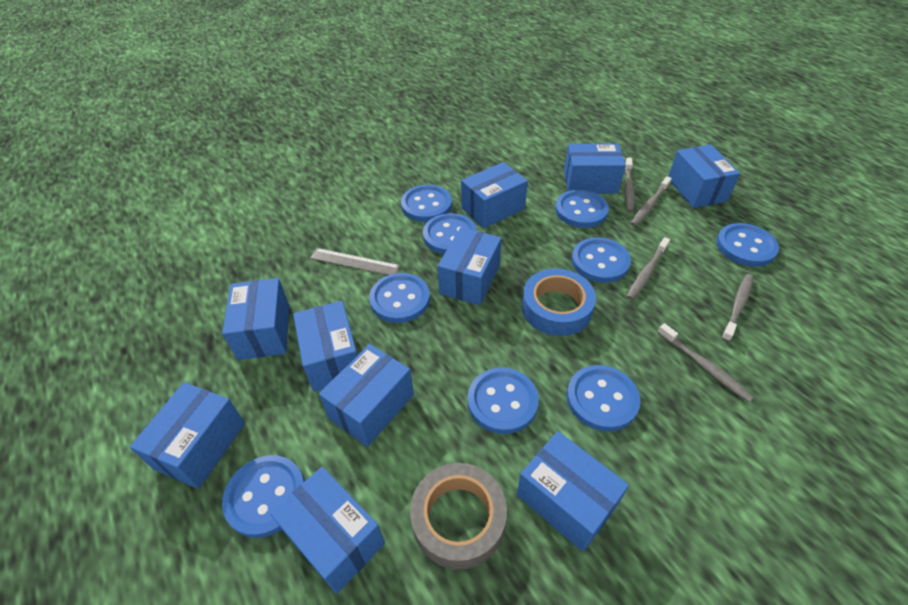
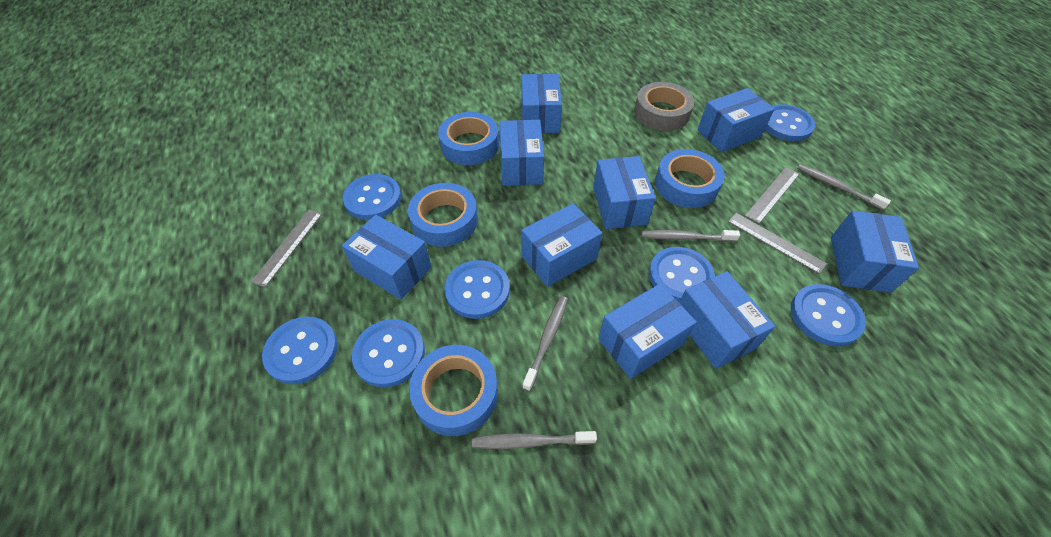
blue box: [130,382,245,489] [222,278,290,360] [270,467,385,594] [293,301,357,392] [319,344,414,447] [438,227,502,305] [461,162,528,228] [517,431,629,552] [564,144,626,194] [668,144,740,208] = 10 -> [342,215,432,300] [500,120,544,186] [521,203,602,287] [522,74,562,133] [593,156,656,229] [598,284,697,379] [679,271,775,369] [698,88,775,152] [831,211,919,293] = 9
blue button: [222,455,305,538] [369,273,430,323] [401,185,452,222] [423,213,477,254] [468,368,539,434] [555,189,609,228] [567,365,640,431] [572,237,631,283] [716,223,779,267] = 9 -> [262,317,338,384] [343,174,401,220] [352,319,425,387] [445,260,510,319] [649,247,715,302] [765,104,815,141] [791,284,866,346] = 7
blue tape: [522,269,596,336] = 1 -> [408,183,478,247] [409,345,498,436] [438,112,499,165] [655,149,725,208] = 4
grey ruler: [310,248,400,275] = 1 -> [251,209,323,287] [728,213,827,274] [745,167,800,224] = 3
grey toothbrush: [625,157,635,212] [626,237,670,300] [630,176,672,226] [658,323,754,403] [722,274,753,342] = 5 -> [472,431,597,449] [522,296,568,391] [641,230,740,242] [797,164,891,210] = 4

